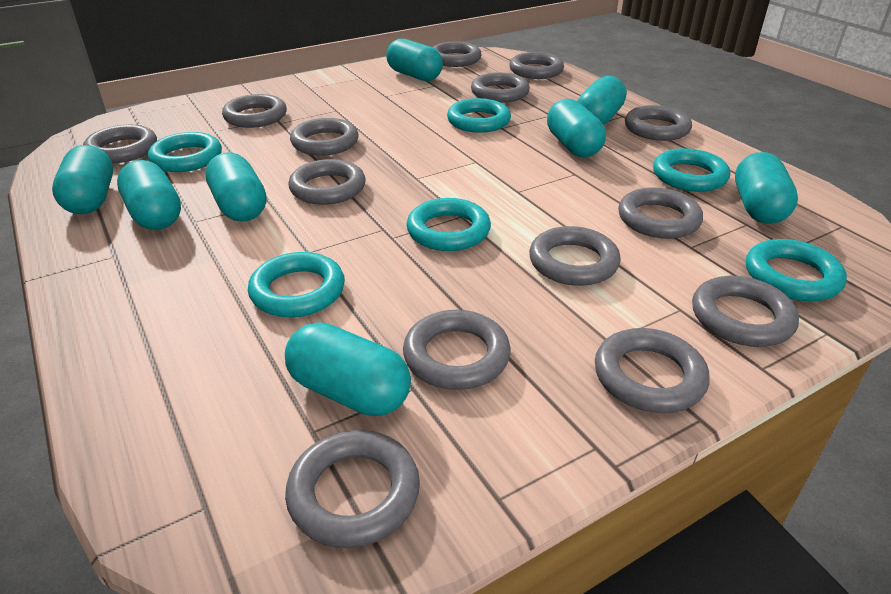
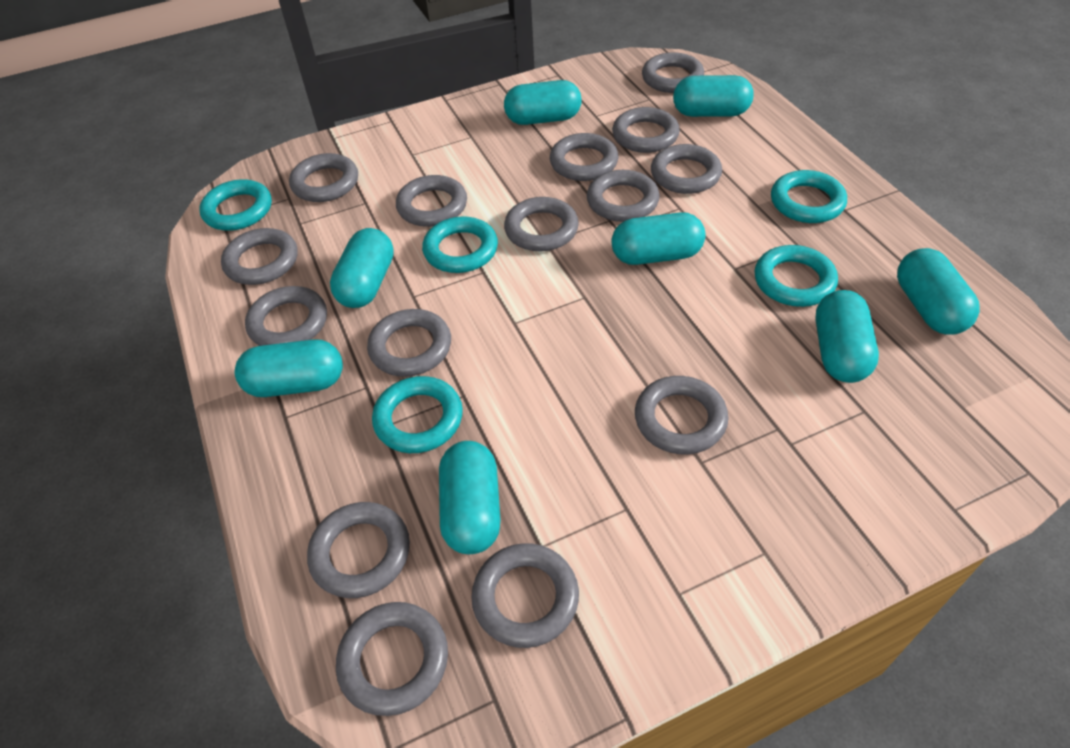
grey ring: [83,125,157,163] [222,94,287,128] [285,430,420,548] [288,159,366,205] [290,118,359,156] [403,310,511,390] [432,42,481,67] [471,72,530,103] [509,52,564,79] [529,226,621,286] [595,328,709,413] [618,187,703,239] [625,105,692,141] [692,276,799,347] = 14 -> [221,228,297,285] [245,286,327,346] [289,153,358,202] [307,502,410,598] [336,602,448,716] [367,309,451,377] [396,175,467,227] [471,543,579,648] [504,197,579,251] [550,133,618,181] [587,170,660,222] [612,107,680,153] [635,376,728,454] [642,52,704,93] [651,144,722,194] = 15
turquoise ring: [148,132,222,172] [248,252,345,317] [407,198,491,251] [447,98,511,133] [653,148,730,192] [746,239,847,301] = 6 -> [199,179,272,231] [372,376,463,453] [422,216,498,273] [755,245,838,307] [771,170,847,223] = 5

